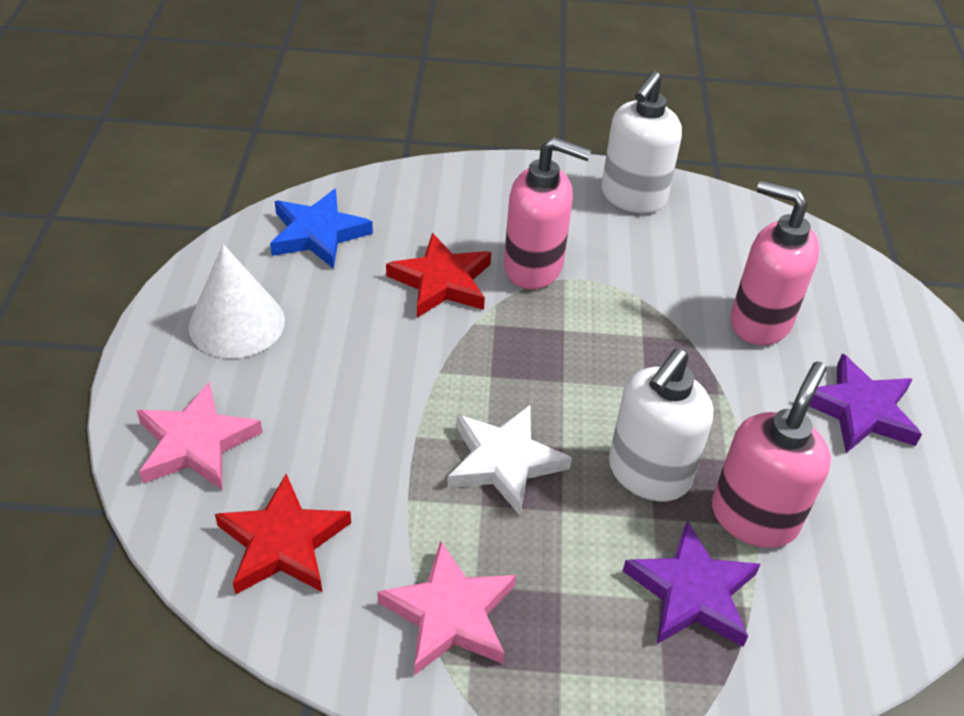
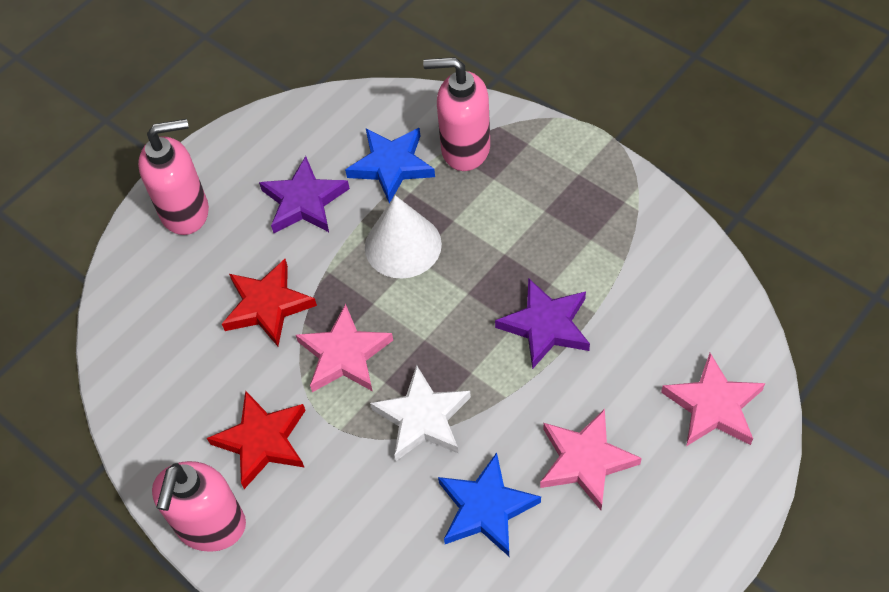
blue star: [270,189,373,269] = 1 -> [345,128,435,203] [438,452,541,556] = 2
pink star: [136,382,263,490] [377,540,516,675] = 2 -> [296,304,393,392] [540,409,642,510] [661,353,765,446] = 3
white soap dispenser: [602,71,682,213] [609,348,713,502] = 2 -> none = 0

